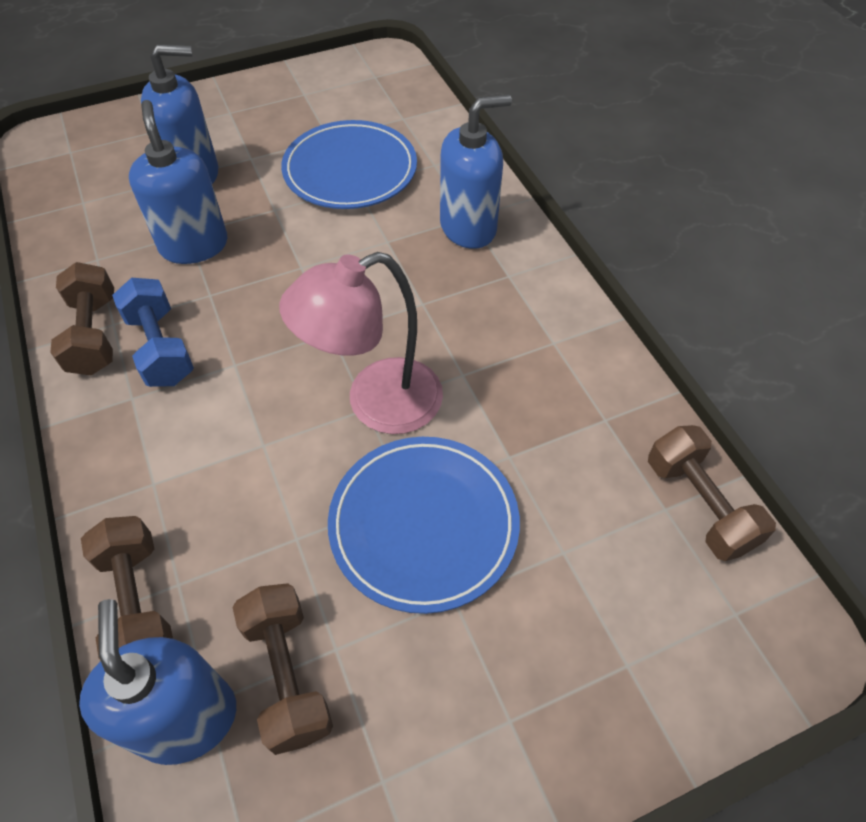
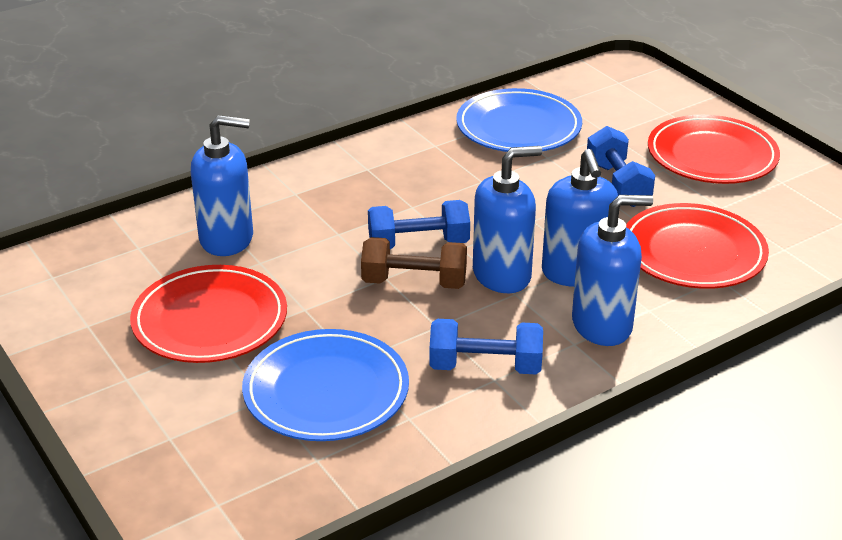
blue dumbbell: [112,278,194,387] = 1 -> [368,200,470,249] [429,319,543,374] [587,126,655,207] = 3
brown dumbbell: [50,262,114,375] [81,516,173,659] [233,583,333,755] [648,425,776,561] = 4 -> [361,237,467,289] = 1
pink lamp: [279,252,443,434] = 1 -> none = 0
red plate: none = 0 -> [130,265,287,363] [626,203,769,289] [648,115,780,184] = 3

